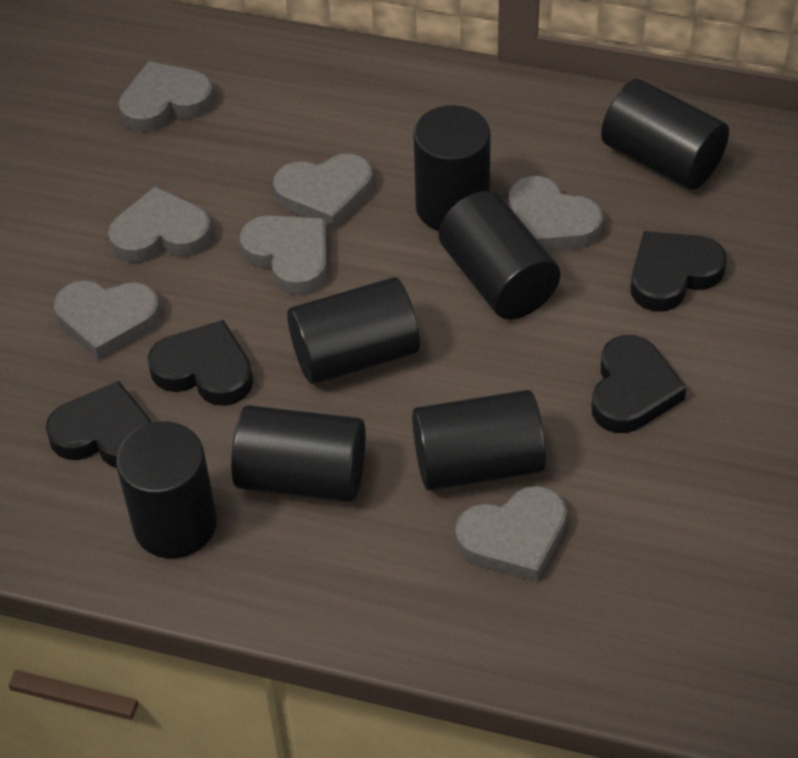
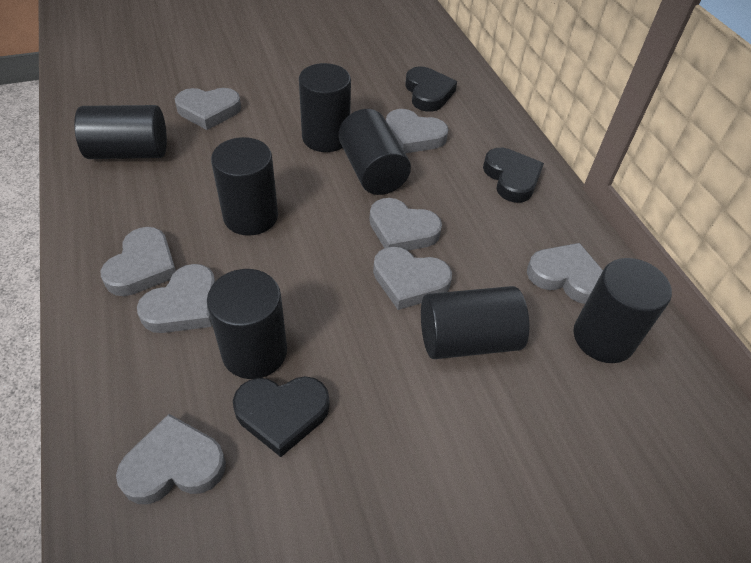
black heart: [46,381,152,468] [148,320,253,406] [591,335,686,433] [630,231,727,311] = 4 -> [233,376,329,457] [405,66,457,112] [483,148,544,203] = 3
grey heart: [54,280,161,360] [108,186,212,263] [119,61,214,132] [240,215,327,295] [273,154,373,229] [455,486,567,582] [509,176,603,251] = 7 -> [101,227,176,296] [116,414,226,504] [137,264,215,333] [175,88,241,130] [369,198,442,251] [373,247,452,310] [386,109,448,154] [527,243,603,304] = 8

